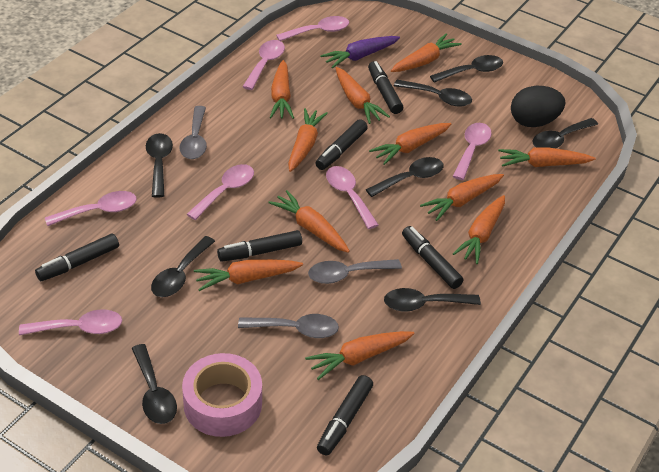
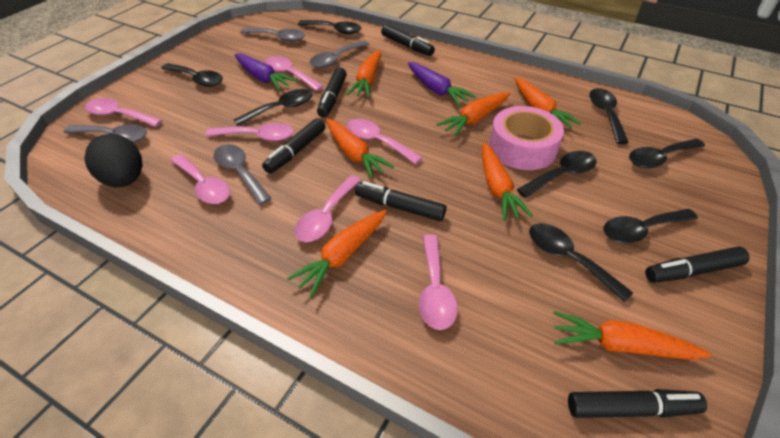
grey spoon: [180,106,207,159] [238,314,339,338] [308,259,402,284] = 3 -> [63,124,147,143] [214,144,272,205] [240,28,305,42] [309,40,369,68] = 4
orange carrot: [194,259,303,291] [268,190,350,253] [270,60,294,119] [288,108,328,172] [305,331,414,380] [336,67,390,124] [369,123,451,165] [391,34,462,72] [420,174,504,221] [453,195,505,264] [498,147,595,167] = 11 -> [287,210,387,297] [326,119,394,179] [347,50,381,98] [436,92,510,137] [482,143,533,221] [515,77,581,128] [554,311,712,360] = 7
purple carrot: [320,36,400,69] = 1 -> [234,53,297,91] [408,62,476,106] = 2

